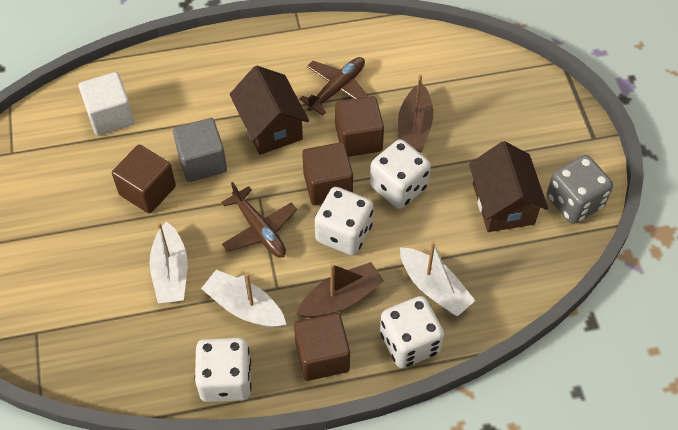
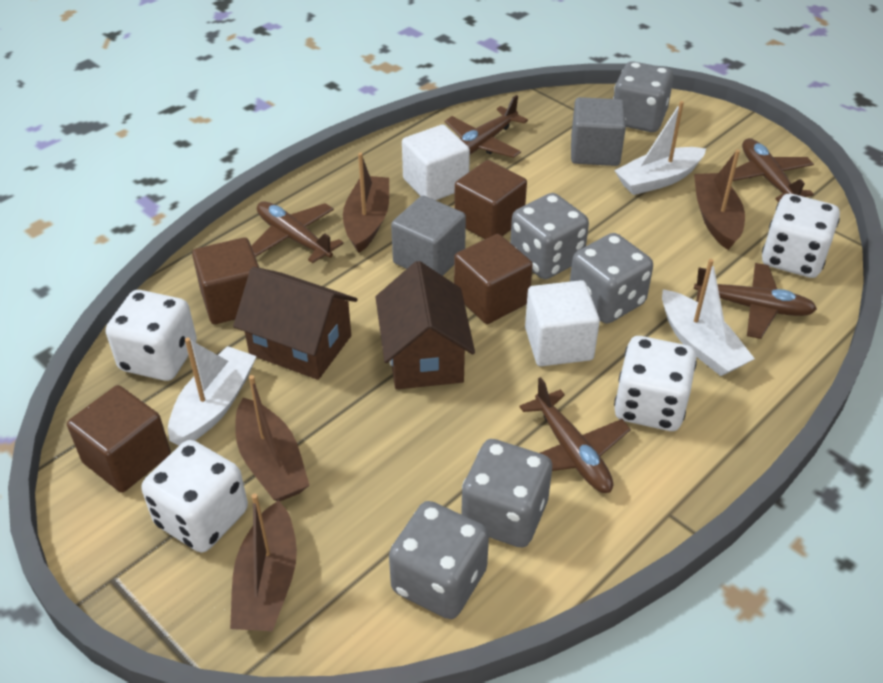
brown boat: [297,262,384,318] [398,74,433,153] = 2 -> [230,493,297,631] [235,375,310,501] [343,152,389,253] [694,149,745,250] = 4
brown plane: [221,182,297,258] [299,57,369,116] = 2 -> [251,202,344,263] [445,95,528,158] [519,377,631,493] [694,263,817,339] [733,138,814,202] = 5
grey cube: [173,118,227,182] = 1 -> [391,196,466,276] [571,97,626,166] = 2
grey dice: [547,155,613,224] = 1 -> [389,501,489,619] [461,439,552,547] [510,193,589,279] [570,233,653,324] [613,61,674,132] = 5
white cube: [79,72,134,136] = 1 -> [402,124,470,200] [525,280,600,366] = 2

